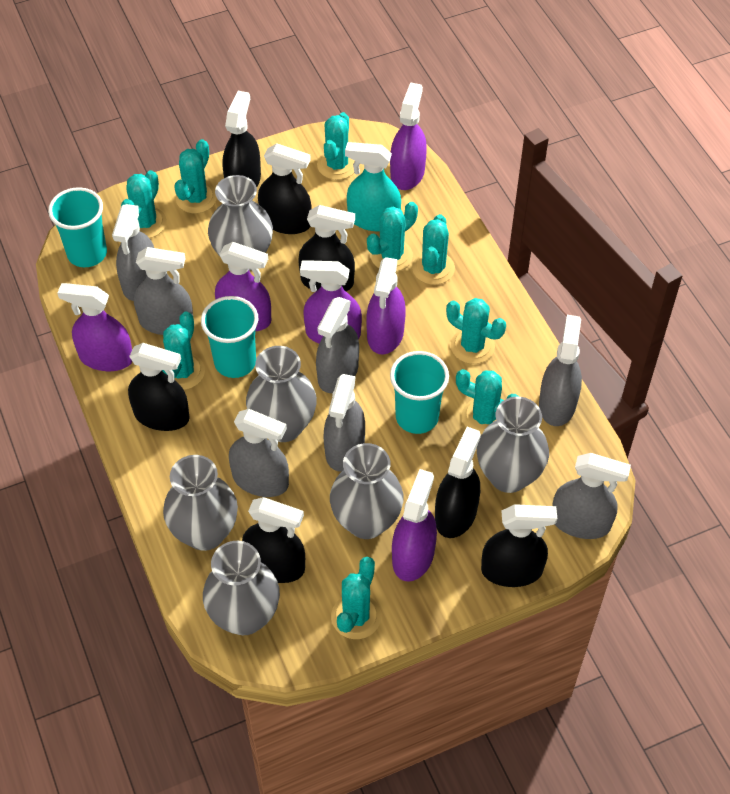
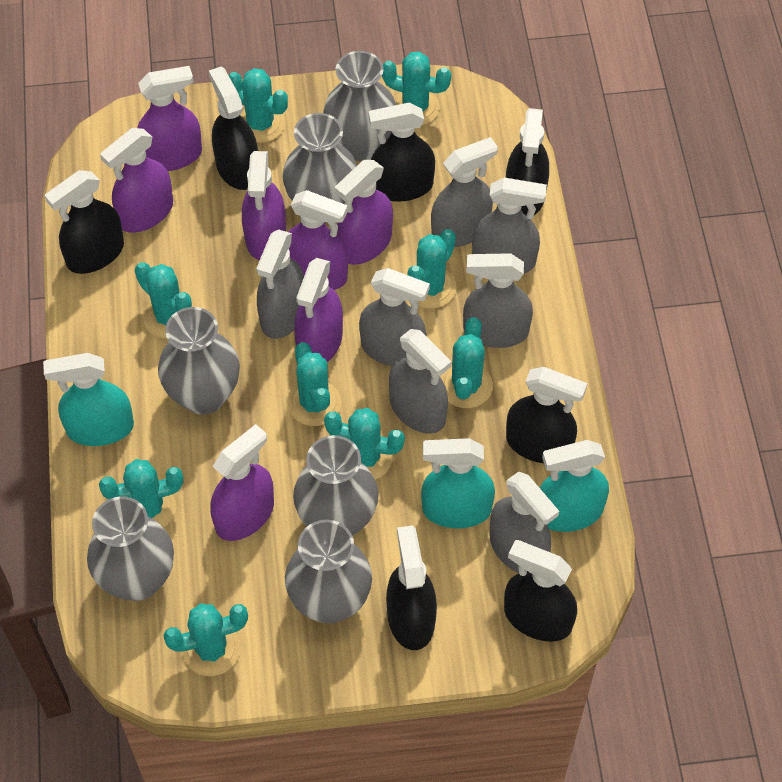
purple spray bottle: [57,283,132,371] [215,242,271,331] [300,260,362,344] [366,257,406,354] [390,82,427,190] [392,469,437,582] = 6 -> [100,128,173,233] [137,66,202,171] [210,424,274,541] [242,151,286,260] [288,190,348,290] [294,258,343,362] [335,160,393,265] = 7
turquoise cup: [48,187,107,267] [201,296,258,378] [390,351,449,434] = 3 -> none = 0
turquoise spray bottle: [345,142,401,231] = 1 -> [43,353,134,446] [421,438,495,528] [540,440,609,532] = 3

